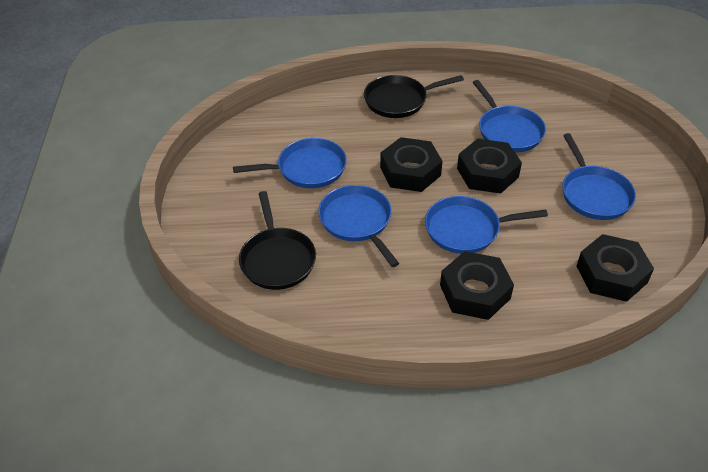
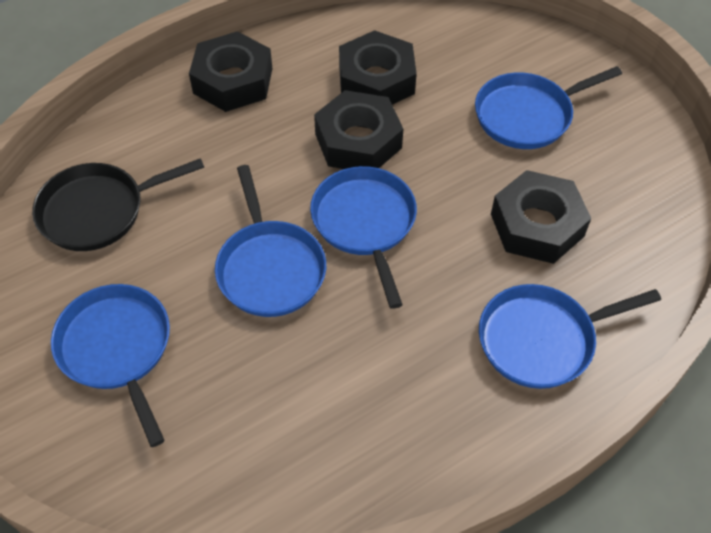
black pan: [239,191,316,290] [364,75,464,118] = 2 -> [32,158,204,251] = 1

